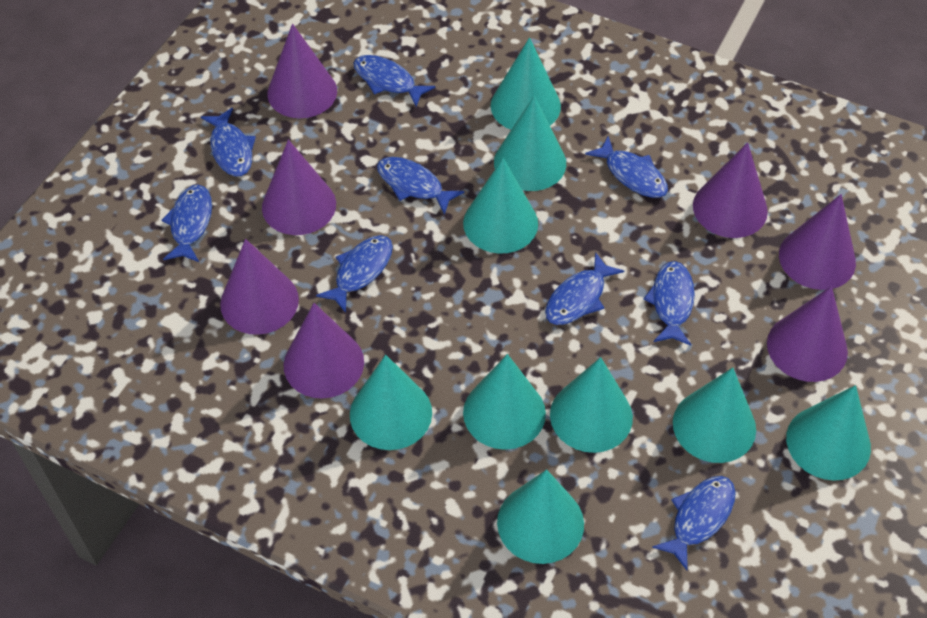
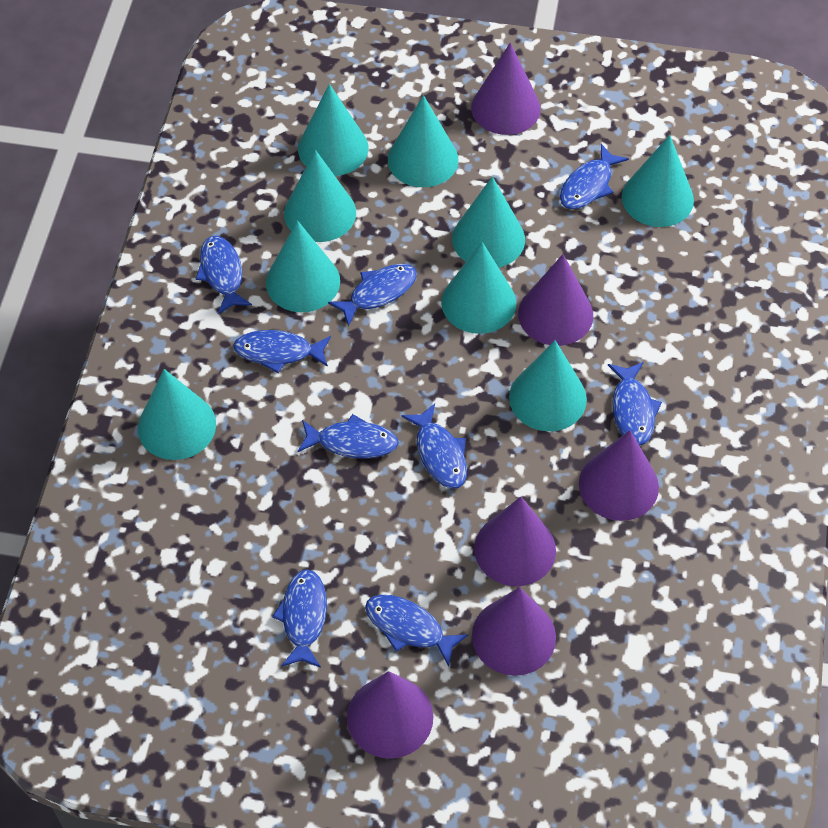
purple cone: [220,239,299,335] [262,140,336,235] [267,24,337,118] [283,303,364,399] [693,142,768,238] [767,286,848,382] [779,194,856,290] = 7 -> [347,671,433,759] [471,43,541,135] [472,587,556,676] [474,497,556,586] [518,254,593,346] [579,430,659,521] = 6

